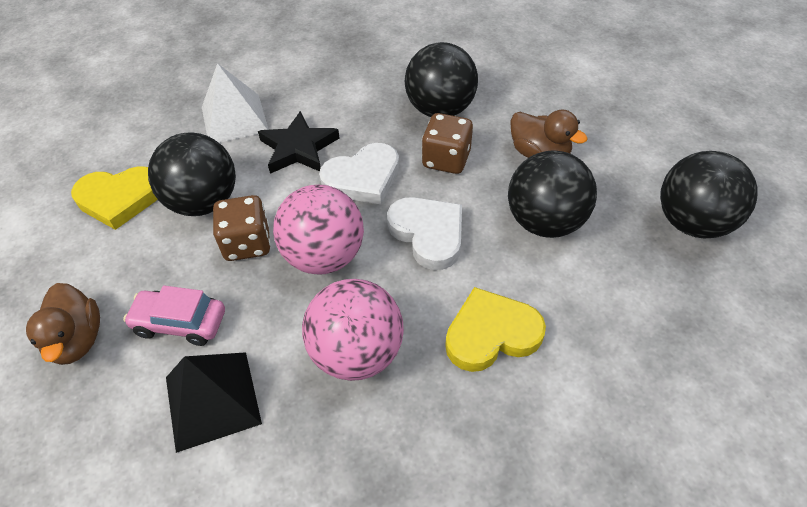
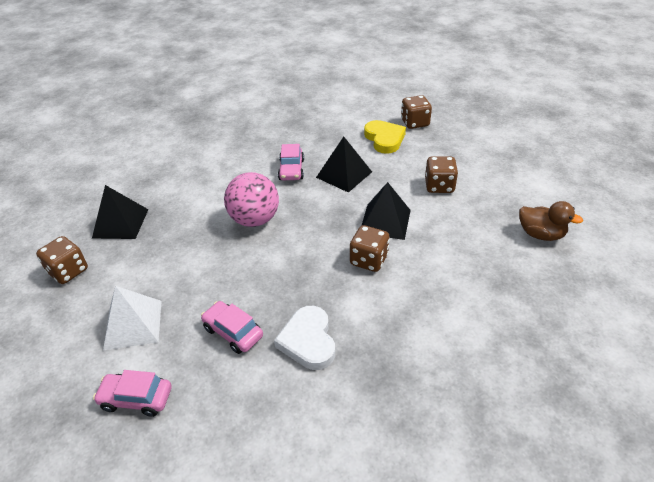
black ball: [148,132,236,216] [405,42,478,117] [508,151,597,238] [660,151,757,239] = 4 -> none = 0
black pyramid: [166,352,262,453] = 1 -> [92,185,149,239] [316,137,372,193] [362,182,411,240] = 3
black star: [258,111,339,174] = 1 -> none = 0
brown dice: [213,195,271,261] [422,113,473,174] = 2 -> [36,236,88,284] [350,225,390,272] [401,95,432,129] [425,156,458,193] = 4
brown duck: [26,283,100,365] [510,109,588,158] = 2 -> [519,201,583,241] = 1
pink ball: [273,185,364,275] [302,279,404,381] = 2 -> [224,172,279,227] = 1
pink car: [123,286,225,346] = 1 -> [93,370,172,417] [201,301,263,354] [278,144,304,180] = 3
white heart: [319,143,399,204] [387,197,462,270] = 2 -> [274,306,335,370] = 1
yellow heart: [71,166,157,230] [445,287,546,372] = 2 -> [364,120,406,154] = 1

